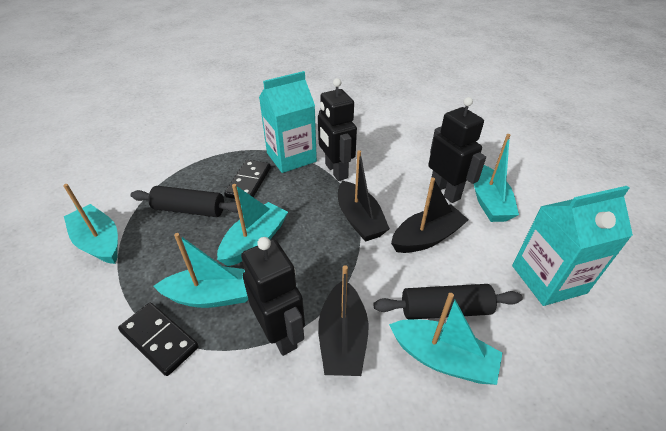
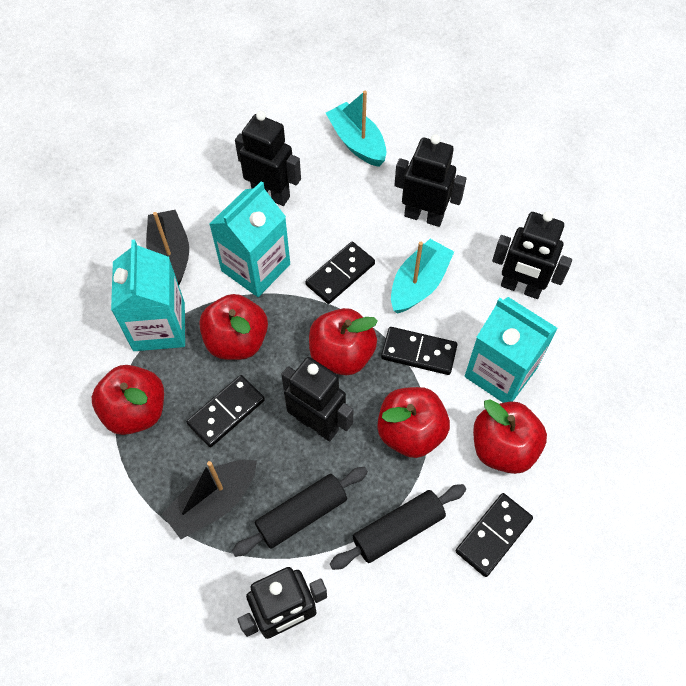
black boat: [318,265,369,376] [338,150,390,242] [391,178,468,253] = 3 -> [146,210,189,285] [162,460,257,539] = 2
black domino: [118,302,199,376] [224,160,271,200] = 2 -> [187,375,265,447] [305,242,375,304] [381,327,457,375] [456,493,533,577] = 4
black robot: [241,237,305,356] [318,78,357,181] [428,97,486,203] = 3 -> [235,111,301,206] [237,567,327,639] [281,357,354,442] [394,134,466,227] [492,211,572,299] = 5
red apple: none = 0 -> [92,365,164,435] [199,294,268,360] [309,308,378,375] [377,387,450,458] [473,399,547,474] = 5
turquoise boat: [63,184,118,264] [154,233,248,308] [217,184,288,266] [389,293,502,385] [474,134,519,222] = 5 -> [326,91,386,167] [391,239,454,314] = 2
turquoise carton: [259,71,317,173] [512,186,633,306] = 2 -> [111,240,185,351] [209,181,290,297] [465,297,558,403] = 3

